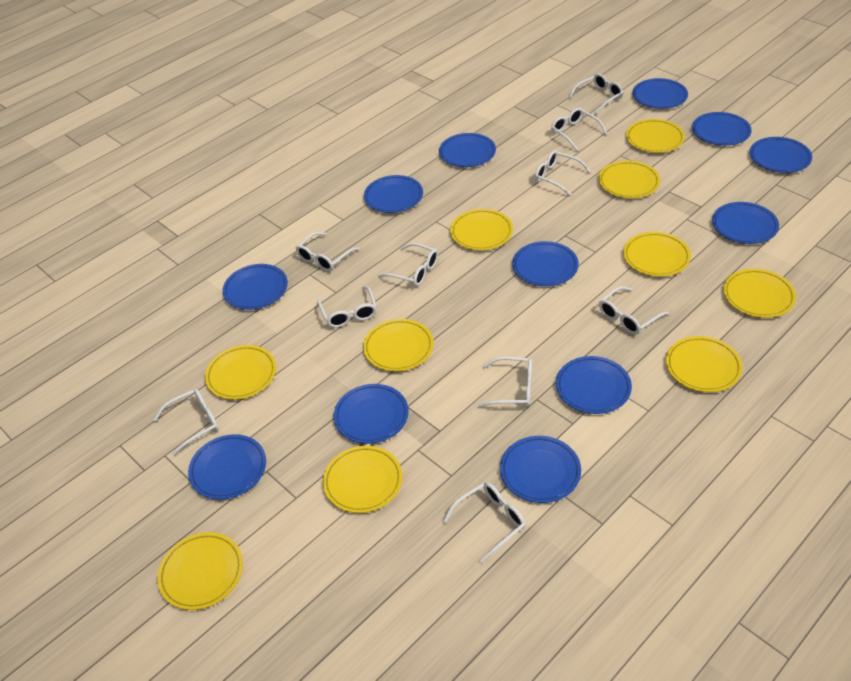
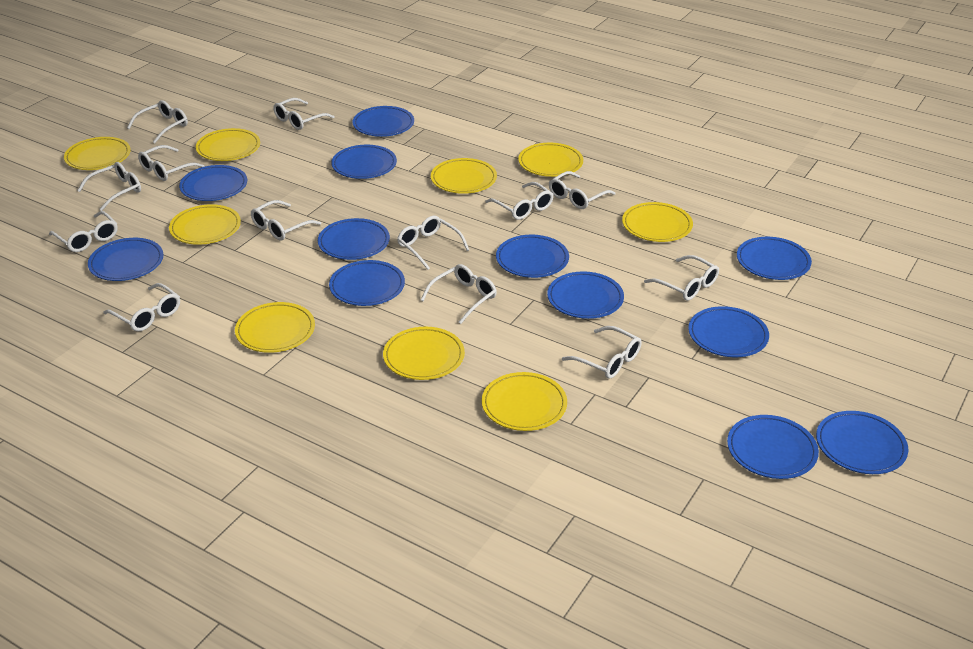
white glasses: [153,389,219,456] [296,232,360,271] [318,286,377,328] [378,243,438,286] [443,482,526,563] [478,357,532,407] [535,150,591,196] [551,108,608,151] [568,74,623,114] [599,286,669,334] = 10 -> [49,211,118,252] [77,162,141,211] [104,283,180,332] [127,100,188,143] [138,145,204,181] [251,200,321,240] [273,98,335,130] [397,216,469,270] [421,264,497,324] [485,182,554,220] [549,171,616,209] [562,326,642,379] [644,255,719,301] = 13
yellow plate: [157,532,243,610] [205,345,276,400] [323,446,403,513] [363,319,434,371] [450,209,513,250] [599,161,660,198] [623,232,691,277] [626,119,685,153] [666,336,743,392] [723,269,796,318] = 10 -> [64,137,131,170] [169,204,241,245] [196,128,260,161] [235,302,315,353] [383,327,465,380] [431,158,497,194] [482,372,567,431] [518,143,583,177] [622,202,693,242] = 9

